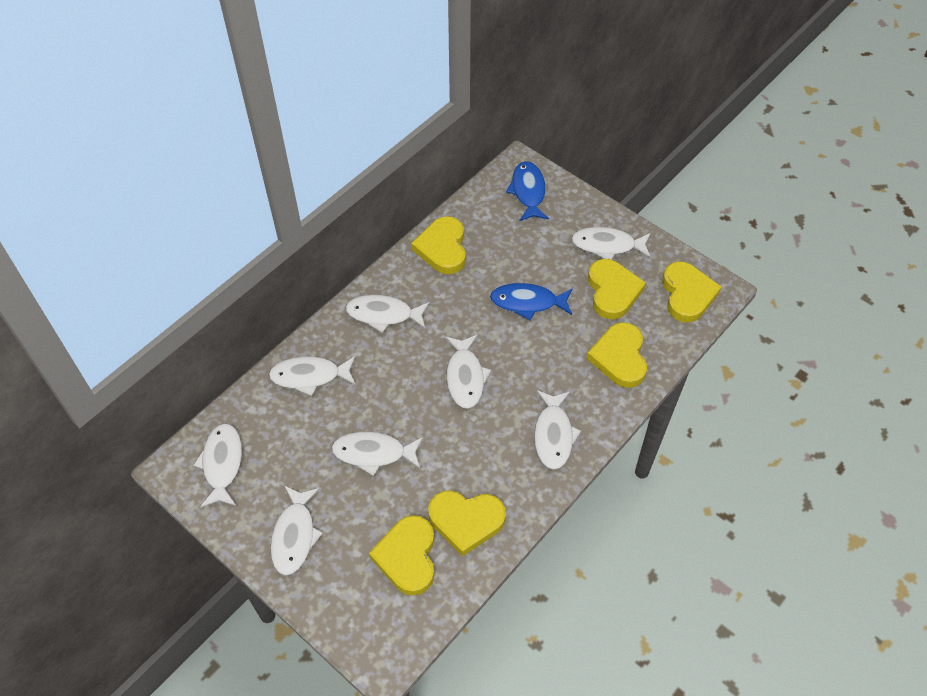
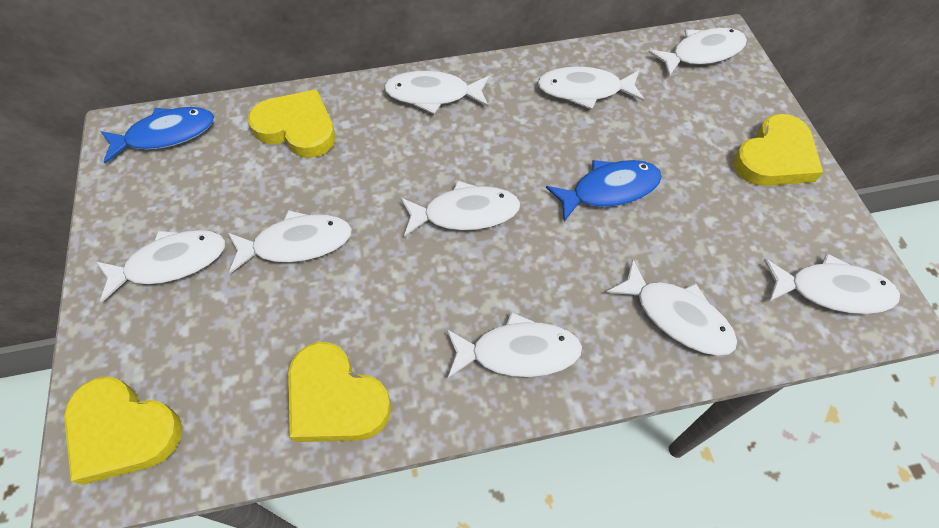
white fish: [193,423,242,508] [269,356,356,396] [270,486,323,576] [331,432,423,476] [345,295,430,333] [445,335,491,409] [534,390,581,470] [571,227,651,260] = 8 -> [97,230,226,303] [228,210,352,274] [384,71,489,114] [401,180,520,237] [446,312,582,378] [537,66,644,110] [606,259,737,356] [649,28,747,76] [764,253,900,314] = 9
yellow heart: [369,515,434,596] [411,216,466,274] [428,490,506,557] [586,322,647,388] [588,259,646,320] [662,261,722,323] = 6 -> [64,376,182,485] [248,89,336,158] [288,342,392,442] [733,114,823,186] = 4

